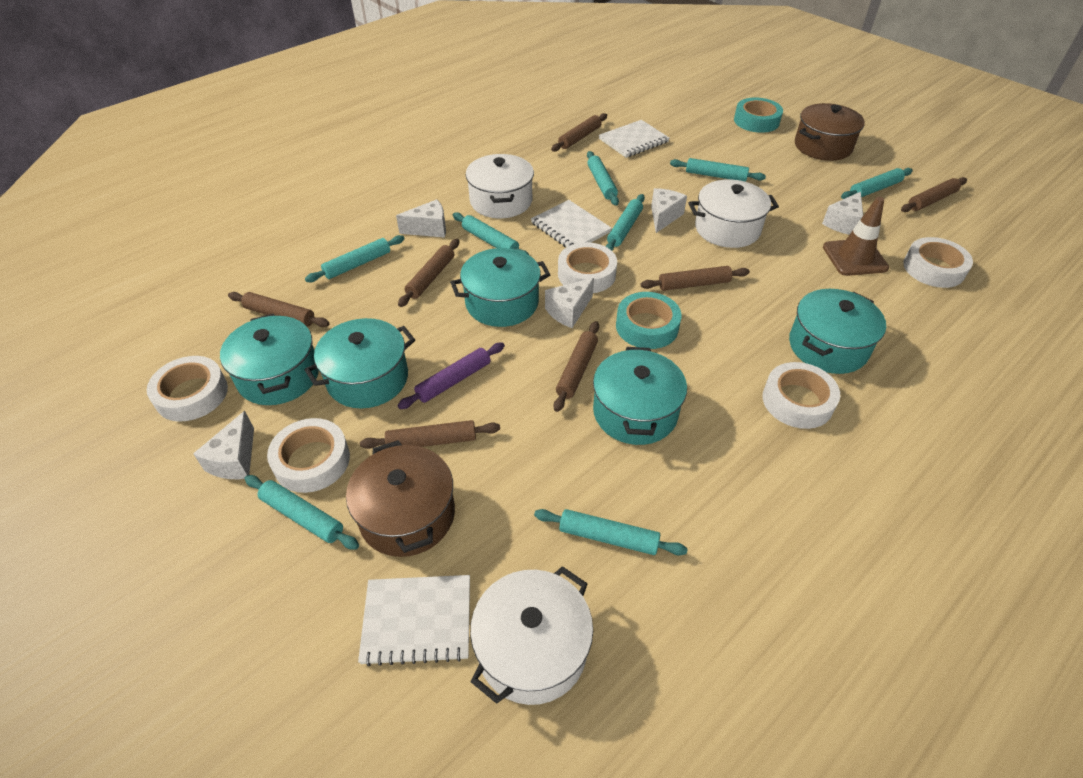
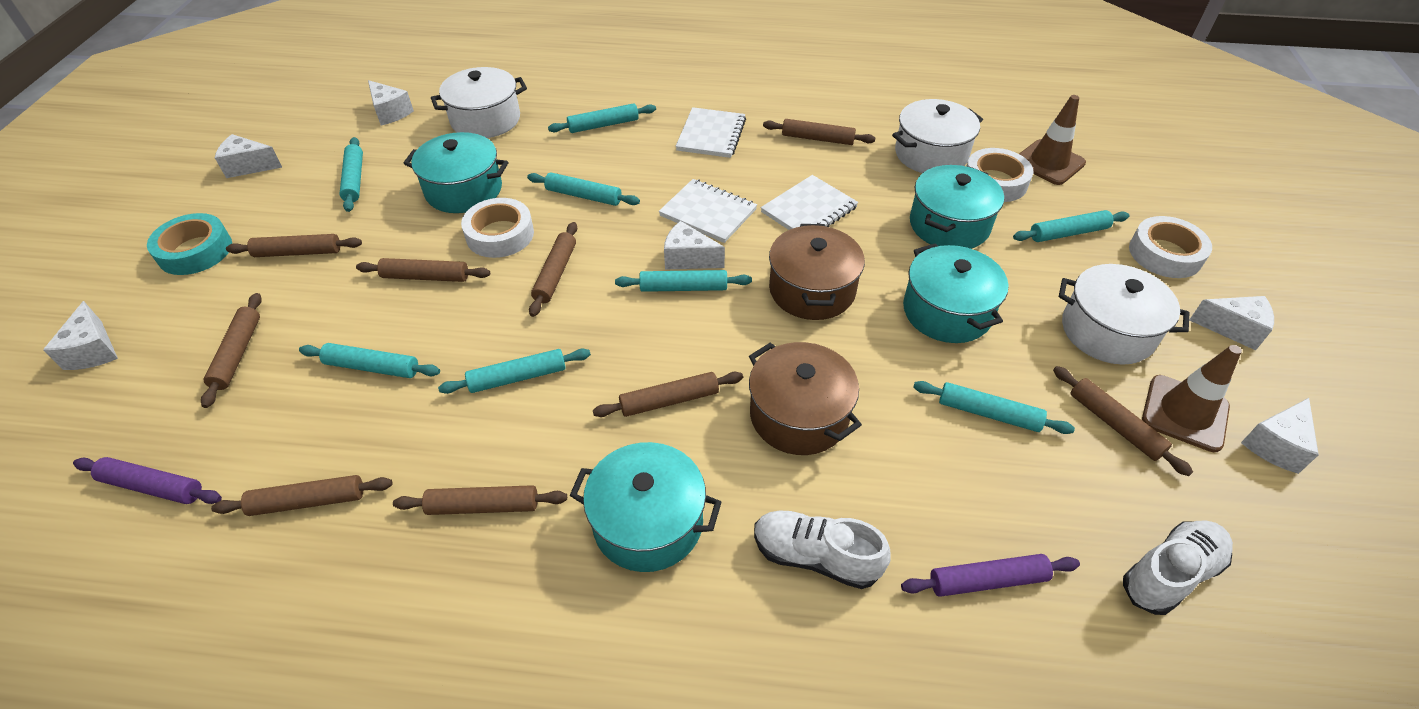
brown rolling pin: [228,292,329,327] [360,420,500,449] [398,239,459,307] [551,113,607,152] [554,321,599,412] [641,266,750,291] [901,177,967,212] = 7 -> [201,293,262,408] [211,475,392,516] [226,234,362,257] [356,258,490,282] [393,485,567,515] [529,222,577,317] [593,372,743,417] [763,119,875,145] [1053,366,1193,476] = 9
brown traffic cone: [823,197,889,276] = 1 -> [1019,95,1086,185] [1142,345,1242,452] = 2
purple rolling pin: [397,342,505,409] = 1 -> [73,457,222,504] [901,554,1080,597] = 2
turquoise pot: [220,314,319,405] [305,318,415,409] [450,248,550,327] [593,347,687,445] [789,289,886,374] = 5 -> [403,132,508,213] [570,442,722,572] [903,243,1008,343] [910,165,1004,249] = 4
turquoise tape: [616,292,682,349] [734,97,783,133] = 2 -> [147,213,232,275] = 1
white cheese: [193,411,254,479] [396,199,446,238] [545,278,594,328] [651,188,687,233] [822,192,863,235] = 5 -> [43,301,118,370] [215,134,282,178] [368,80,414,126] [664,221,725,270] [1189,296,1274,350] [1241,398,1319,474] = 6
white shoe: none = 0 -> [754,511,891,589] [1123,520,1233,615] = 2
white tape: [147,356,228,422] [267,418,350,493] [558,242,617,293] [763,362,840,429] [903,237,973,288] = 5 -> [461,198,534,258] [966,148,1033,202] [1129,216,1212,278] = 3

